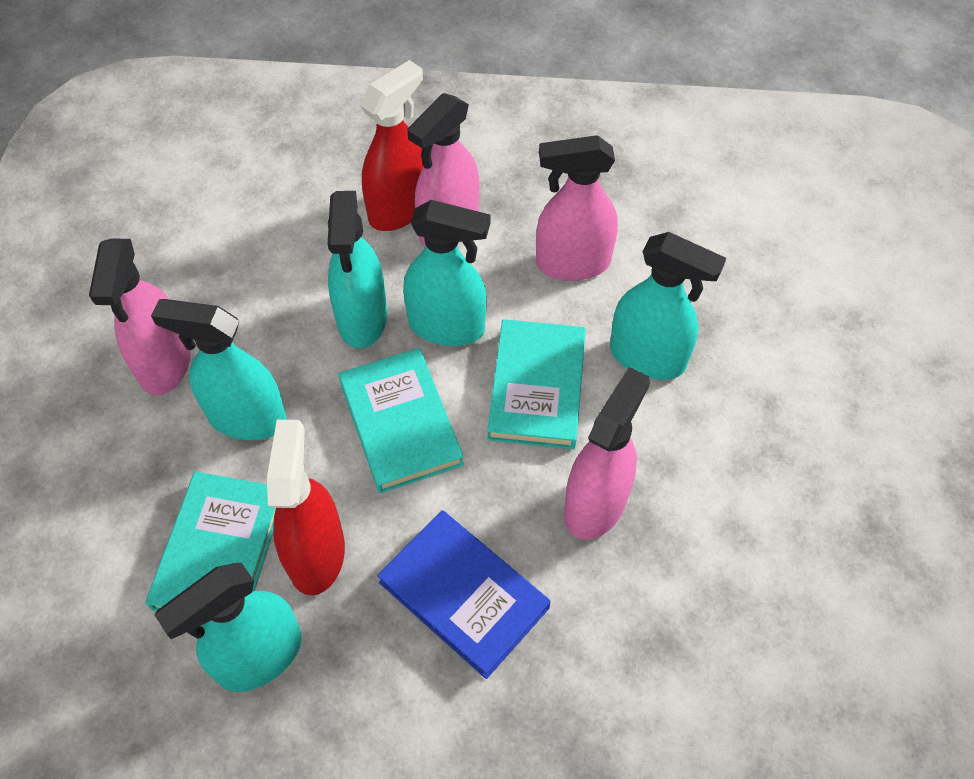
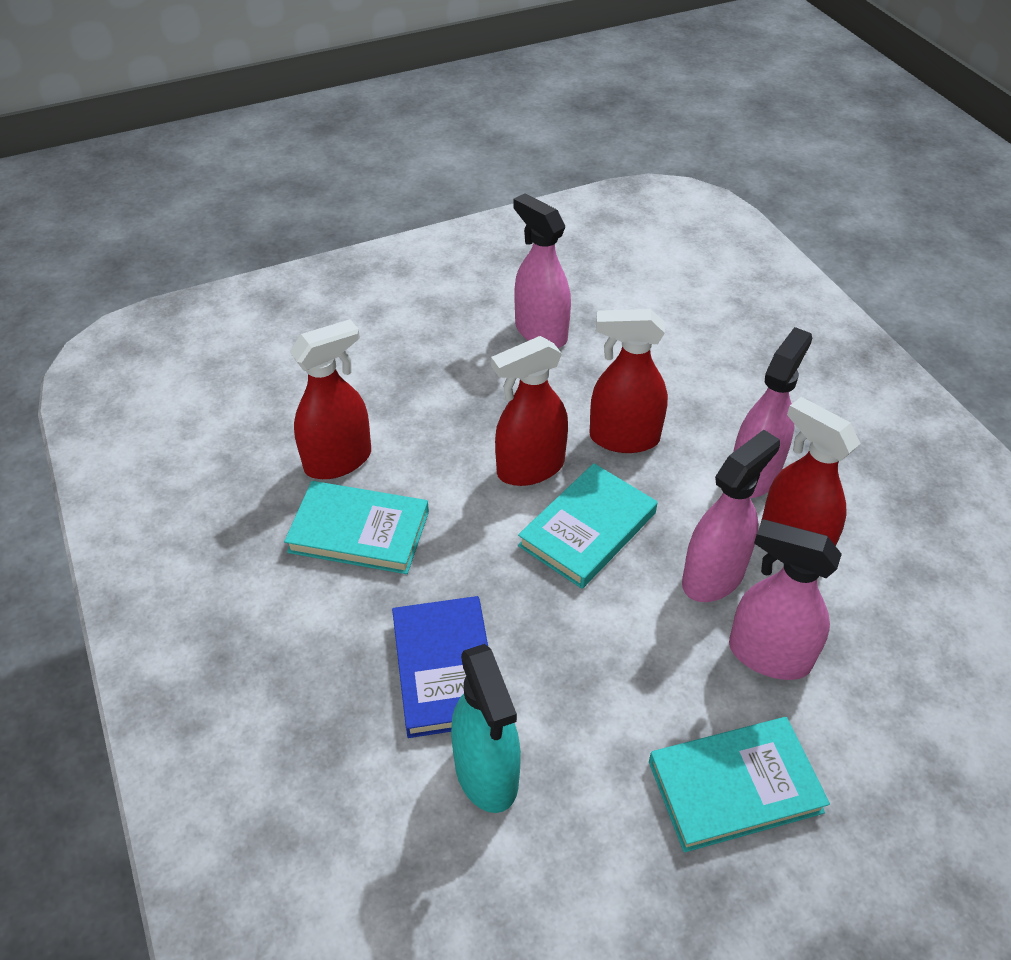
red spray bottle: [267,420,345,596] [360,60,423,231] = 2 -> [289,319,371,479] [491,336,568,486] [589,309,668,453] [760,397,861,546] = 4
turquoise spray bottle: [151,299,286,440] [155,563,302,692] [328,191,387,349] [403,200,490,346] [610,232,726,380] = 5 -> [451,644,521,813] = 1

